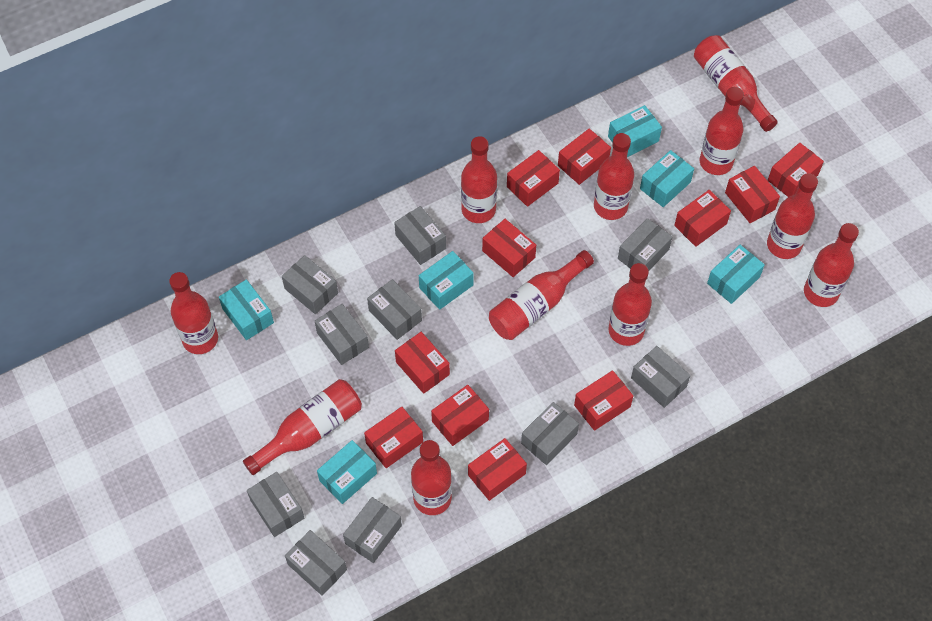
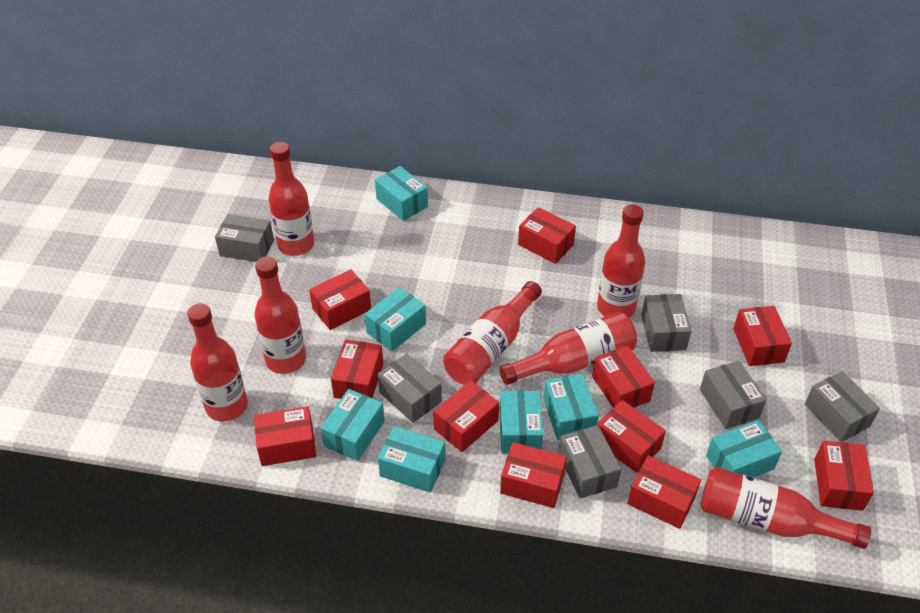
grey box: [247,472,304,537] [282,255,338,314] [285,530,347,596] [315,304,369,365] [343,497,402,563] [367,279,422,340] [394,206,446,265] [521,402,579,465] [618,218,672,270] [631,346,690,408] = 10 -> [215,214,274,262] [378,353,442,423] [558,425,621,499] [641,294,692,352] [700,361,767,429] [805,371,880,442] = 6
red bottle: [169,272,218,354] [243,379,362,475] [411,440,452,515] [461,136,497,223] [489,250,594,340] [594,133,634,220] [608,263,652,346] [694,35,778,132] [700,87,744,175] [767,173,818,259] [804,223,859,307] = 11 -> [187,303,248,421] [255,256,306,374] [269,142,314,256] [443,281,542,385] [499,312,637,385] [597,204,645,318] [700,467,871,549] = 7
turquoise box: [219,279,274,340] [317,440,377,504] [419,251,474,310] [608,105,662,157] [640,150,694,207] [707,245,765,304] = 6 -> [321,389,385,461] [365,287,426,351] [375,166,428,221] [378,426,445,493] [500,390,544,453] [544,374,599,441] [706,420,782,478] = 7

